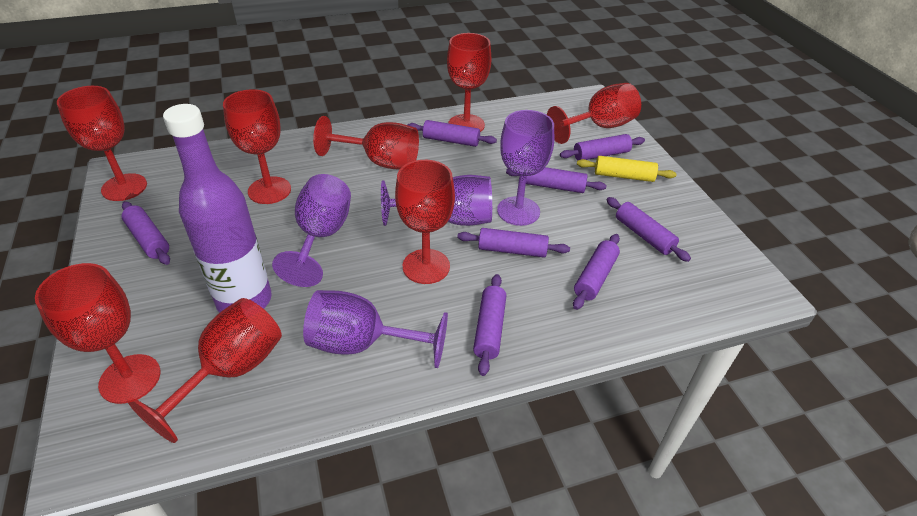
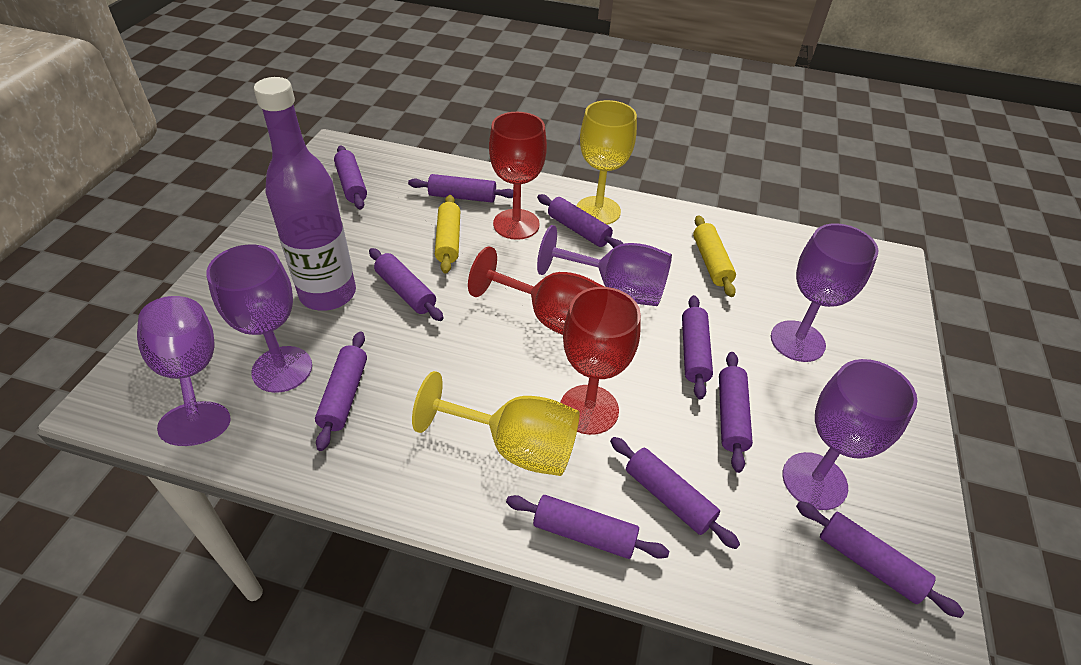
purple goblet: [272,174,351,287] [303,290,448,368] [381,175,492,226] [497,110,554,226] = 4 -> [137,296,231,446] [206,244,312,393] [537,225,672,306] [771,223,878,362] [782,359,917,510] = 5
purple rolling pin: [122,201,170,265] [407,120,497,147] [457,228,570,257] [473,274,506,376] [506,167,607,193] [560,134,645,160] [573,234,620,310] [606,197,691,262] = 8 -> [315,331,367,451] [334,146,367,210] [369,248,444,321] [408,174,513,203] [506,495,669,559] [537,194,623,248] [610,437,740,549] [682,295,713,399] [719,352,753,473] [796,501,964,618] = 10
red goblet: [35,263,160,404] [57,86,147,201] [127,298,282,443] [223,89,291,204] [313,116,419,169] [395,160,455,284] [447,33,491,132] [547,83,641,144] = 8 -> [468,246,604,335] [489,112,547,240] [560,287,641,435] = 3
yellow goblet: none = 0 -> [412,371,580,476] [577,100,637,225] = 2
yellow rolling pin: [577,156,676,182] = 1 -> [435,195,460,274] [693,215,736,297] = 2

